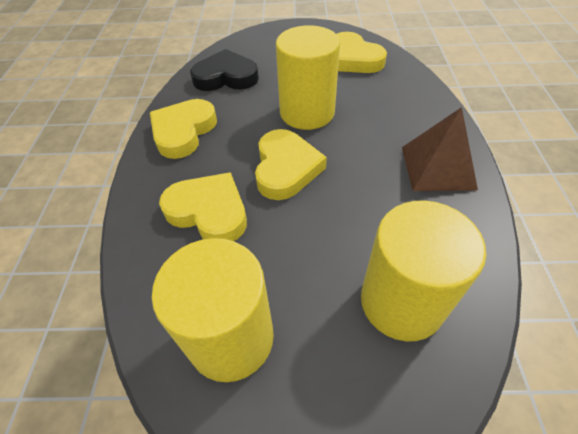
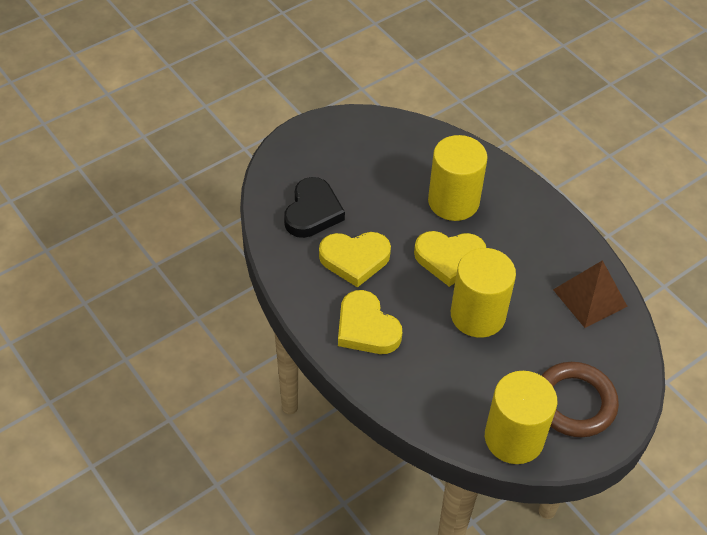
brown ring: none = 0 -> [541,362,619,437] = 1
yellow heart: [150,99,217,159] [159,172,247,241] [255,129,327,200] [337,32,387,73] = 4 -> [319,232,391,288] [338,290,402,354] [414,231,486,287] = 3

